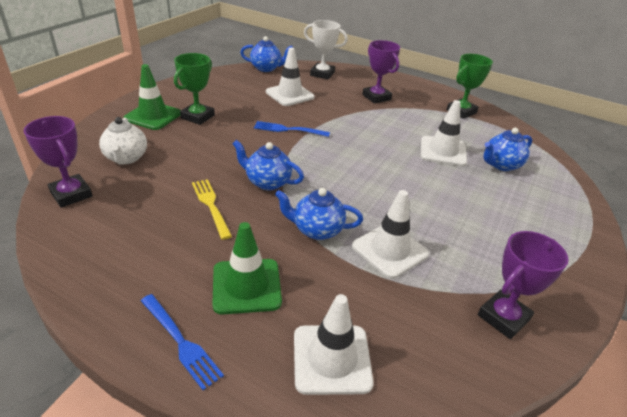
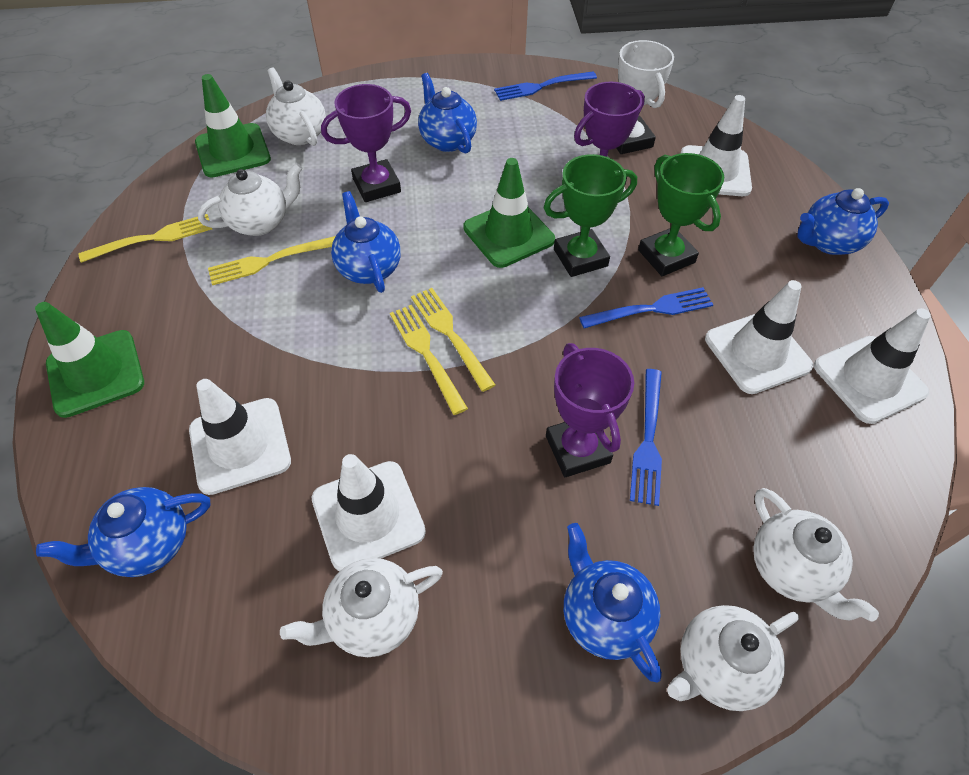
blue fork: [141,294,224,390] [254,121,330,137] = 2 -> [494,72,597,101] [579,287,714,328] [630,369,662,506] = 3
blue teapot: [232,140,304,191] [240,36,293,72] [275,188,363,240] [483,128,532,171] = 4 -> [36,487,211,577] [331,191,401,293] [418,73,477,154] [564,523,662,683] [798,188,889,255] = 5
green traffic cone: [124,64,181,130] [212,222,282,315] = 2 -> [35,302,144,418] [195,74,271,178] [463,158,555,268] = 3
white teapot: [99,117,147,165] = 1 -> [198,163,302,236] [266,67,326,146] [280,558,443,657] [667,605,799,711] [753,488,879,622] = 5
white traffic cone: [266,48,315,106] [294,294,374,395] [352,190,429,279] [421,100,467,166] = 4 -> [189,379,291,495] [312,454,426,571] [680,95,752,196] [705,280,813,394] [814,308,931,424] = 5
yellow fork: [192,179,232,240] = 1 -> [78,214,212,263] [208,236,335,285] [390,305,468,415] [411,288,495,392] = 4

